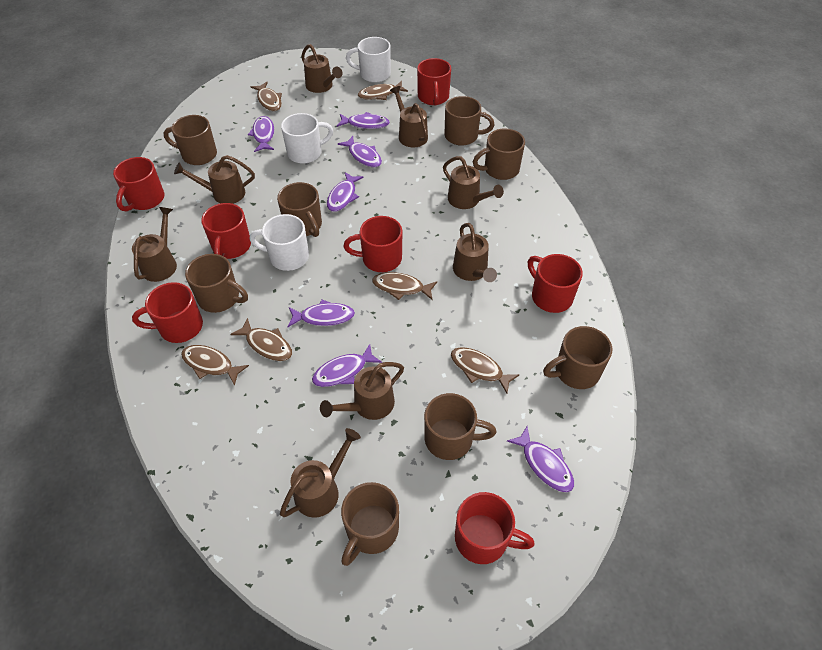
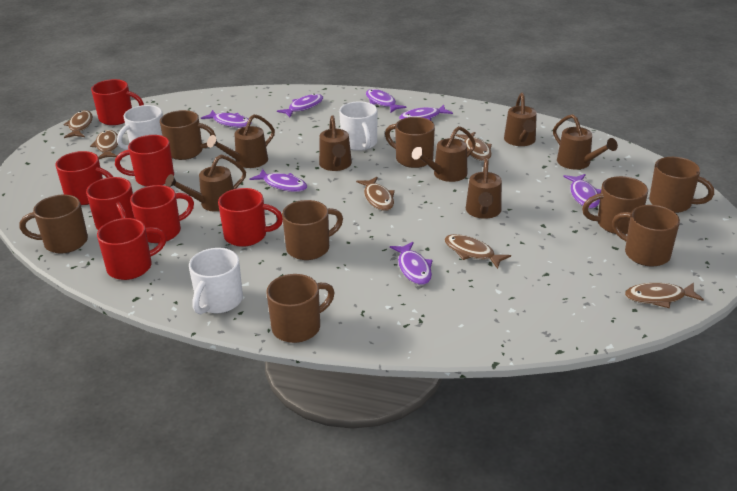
brown watering can: [132,207,177,282] [174,155,255,204] [280,428,361,518] [301,44,343,93] [320,362,404,420] [390,86,428,147] [443,156,504,209] [453,223,497,282] = 8 -> [165,155,246,212] [207,114,275,168] [319,115,352,171] [412,126,476,182] [466,158,502,219] [504,93,537,146] [553,114,618,170] = 7

